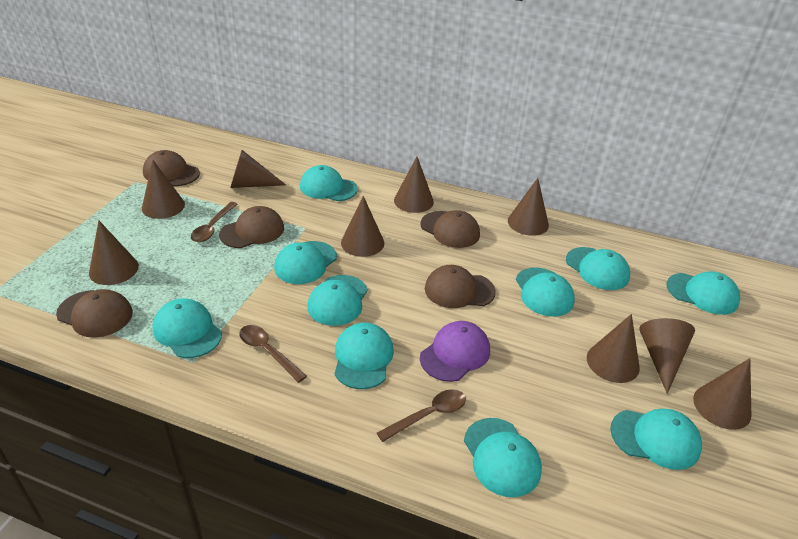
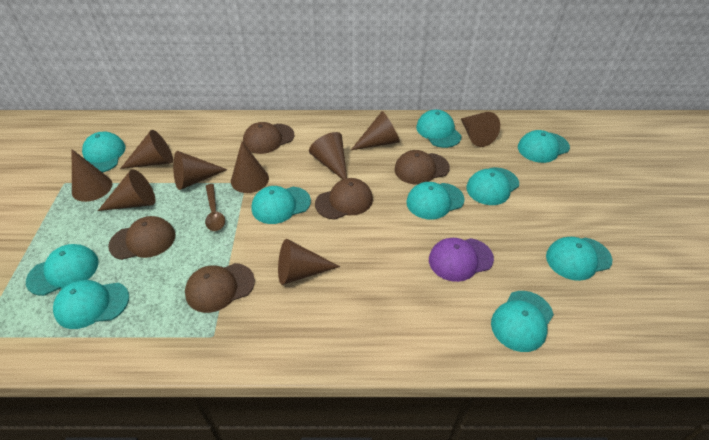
brown spoon: [191,202,237,242] [239,325,307,383] [377,389,466,442] = 3 -> [205,184,225,231] = 1

